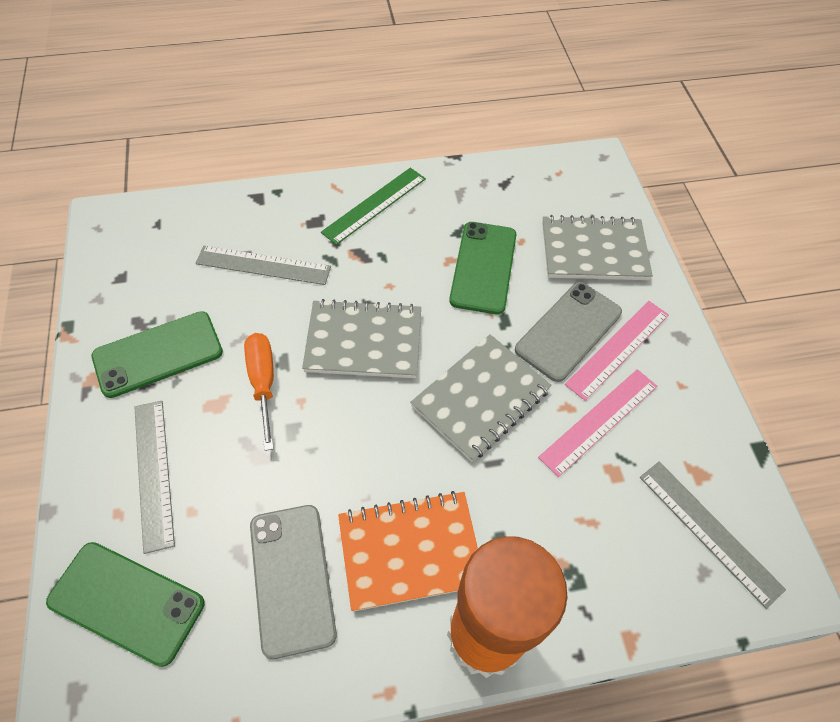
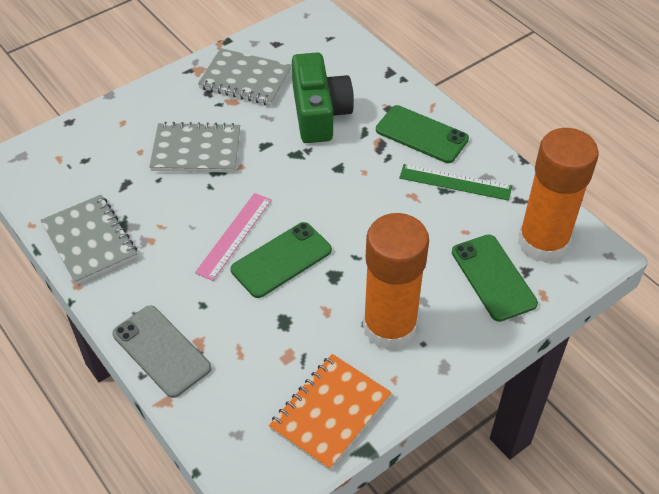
green camera: none = 0 -> [292,53,354,143] = 1
grey phone: [250,505,337,659] [515,282,622,382] = 2 -> [112,305,211,398] = 1
grey ruler: [135,401,175,554] [196,246,331,285] [640,462,786,609] = 3 -> none = 0
orange glue stick: [447,536,568,678] = 1 -> [363,213,429,351] [518,128,599,263] = 2
orange screwdriver: [244,333,274,451] = 1 -> none = 0
pink ruler: [538,369,657,477] [565,301,669,401] = 2 -> [195,193,272,281] = 1

